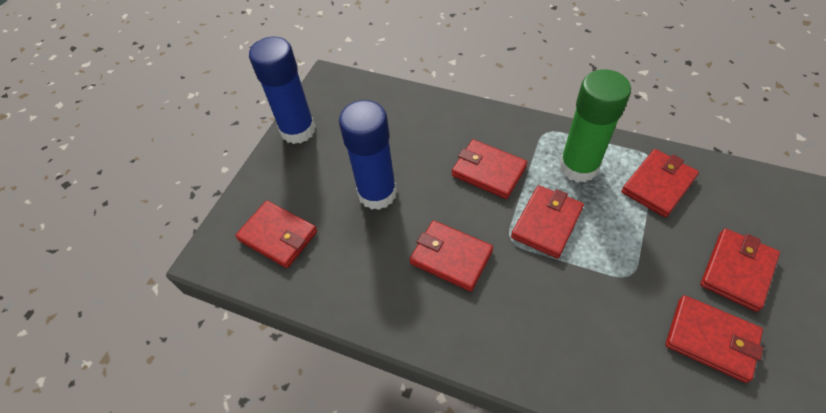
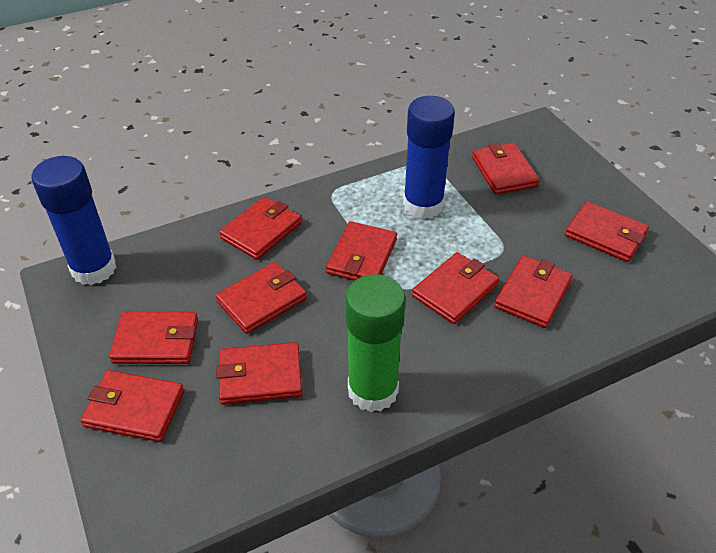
red wallet: [235,201,317,268] [410,220,493,291] [452,140,527,199] [511,185,584,258] [621,149,699,217] [666,295,763,383] [700,228,780,312] = 7 -> [81,370,184,442] [109,312,198,364] [216,262,307,334] [216,342,302,405] [219,197,302,260] [326,221,397,281] [412,252,499,324] [472,143,540,195] [494,255,573,328] [565,201,649,262] = 10

